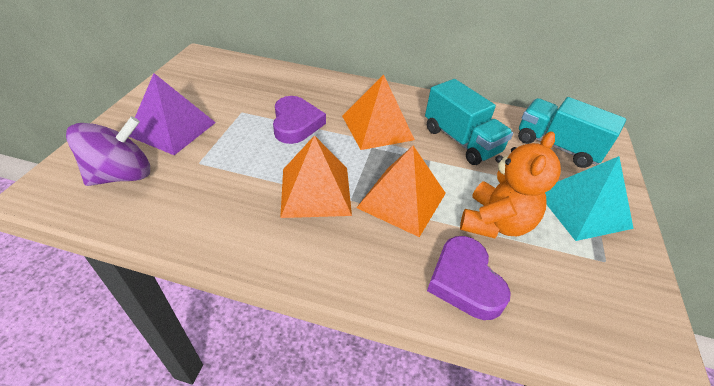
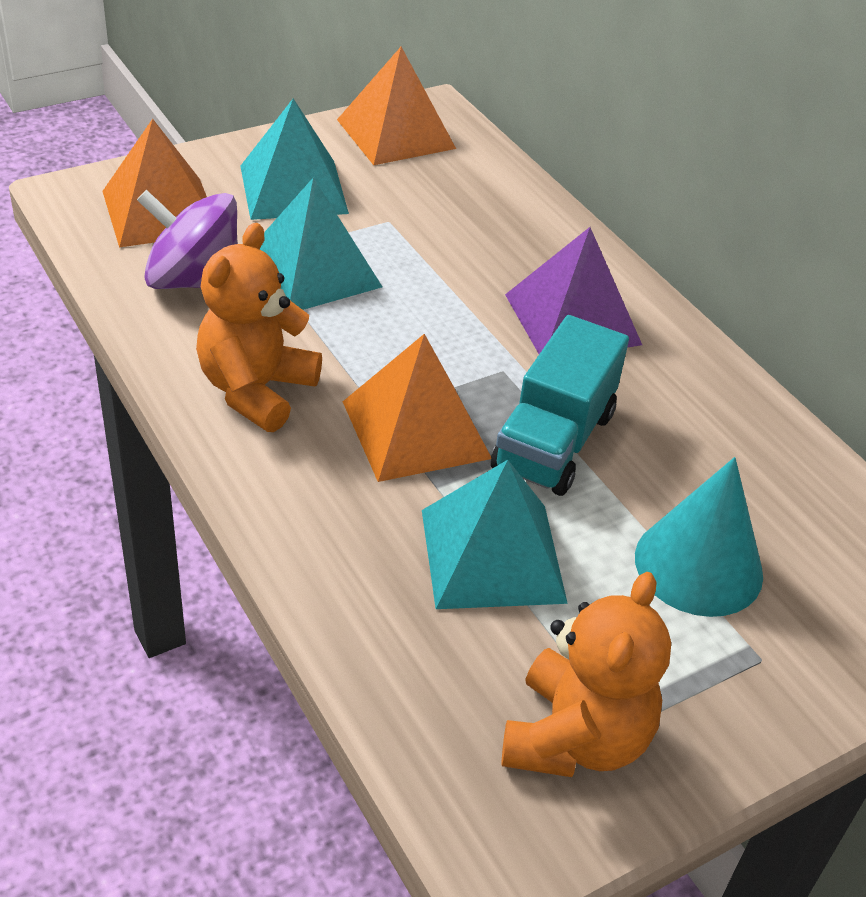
orange teddy bear: [460,131,561,238] = 1 -> [196,223,322,432] [502,572,671,777] = 2
purple heart: [273,96,326,144] [427,236,511,320] = 2 -> none = 0
turquoise cone: none = 0 -> [635,457,763,617] = 1
turquoise pyramid: [545,156,634,241] = 1 -> [240,98,349,220] [260,177,382,310] [422,460,568,609] = 3
turquoise truck: [425,79,513,165] [518,97,626,168] = 2 -> [491,315,629,496] = 1

